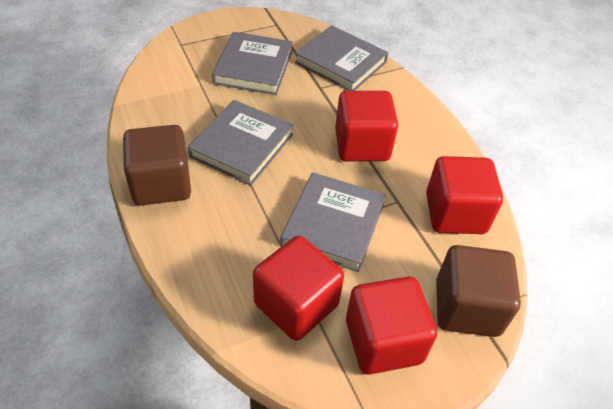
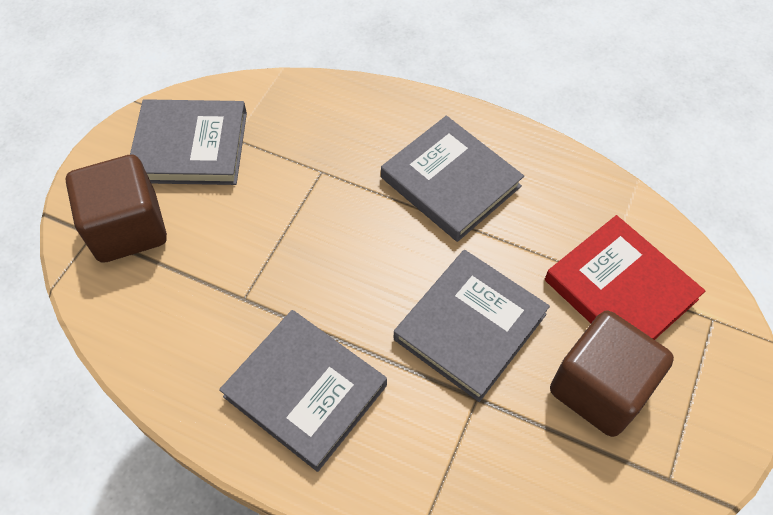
red book: none = 0 -> [545,215,705,340] = 1
red cube: [253,236,344,341] [335,91,398,161] [346,276,437,375] [426,156,503,234] = 4 -> none = 0

